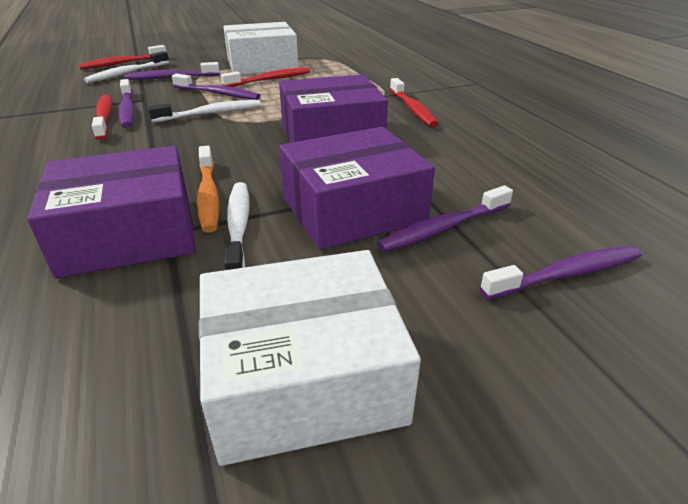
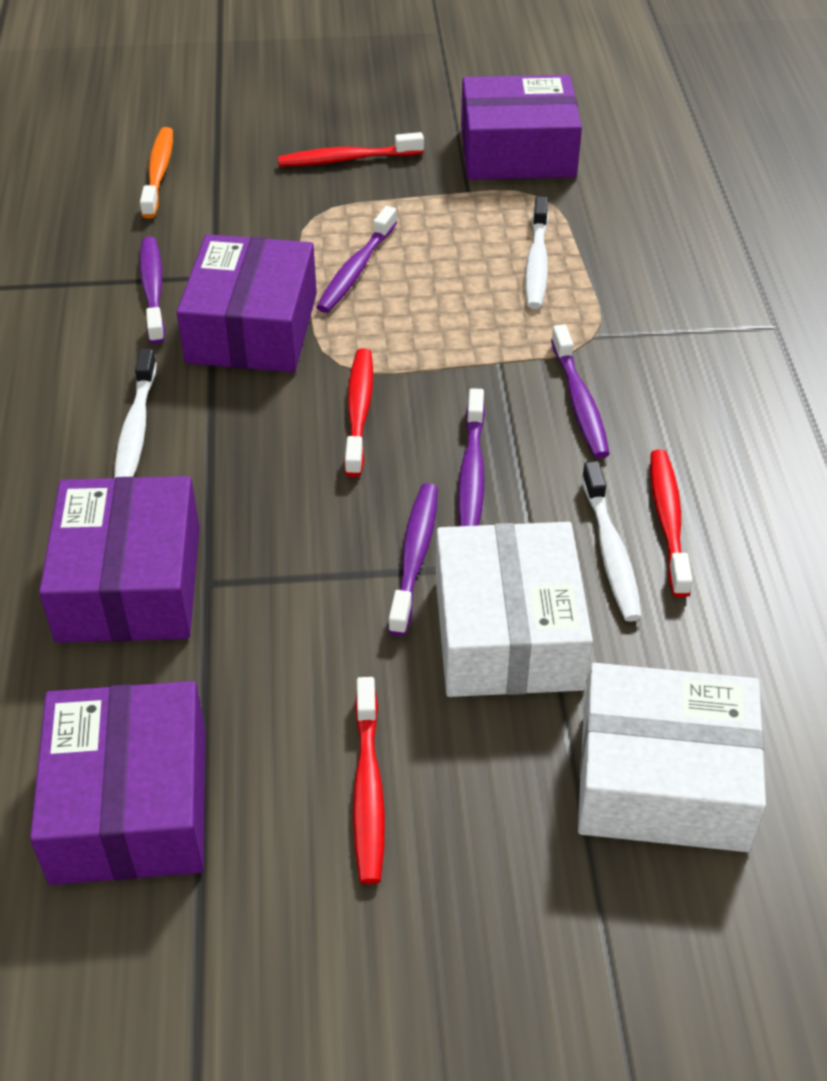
purple box: [27,146,196,278] [279,74,388,143] [279,127,435,250] = 3 -> [30,681,206,885] [39,476,200,643] [177,234,317,372] [461,75,582,180] = 4

